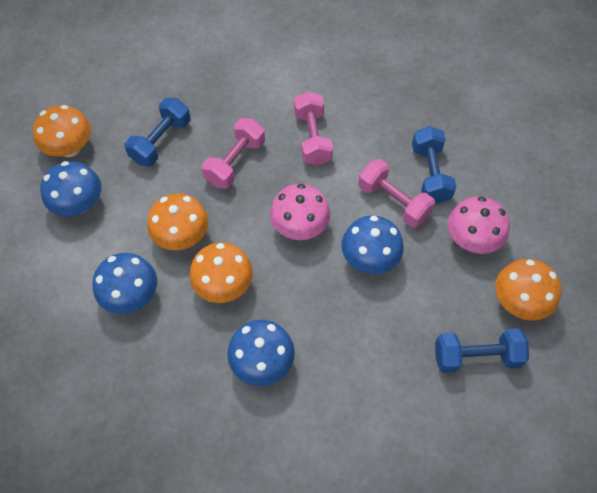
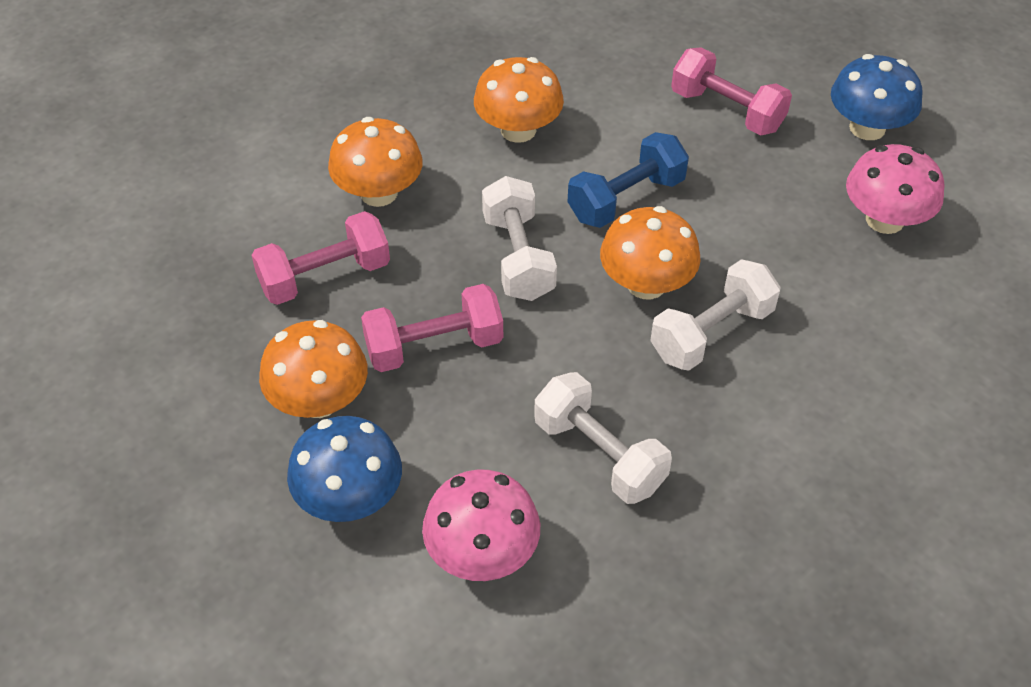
blue dumbbell: [125,98,191,166] [412,126,457,204] [435,328,529,373] = 3 -> [568,132,689,228] = 1
blue mushroom: [40,161,101,216] [92,253,157,314] [227,320,295,386] [342,215,404,274] = 4 -> [287,416,402,522] [831,54,923,140] = 2
white dumbbell: none = 0 -> [482,176,557,301] [534,372,672,504] [650,259,781,371] = 3

